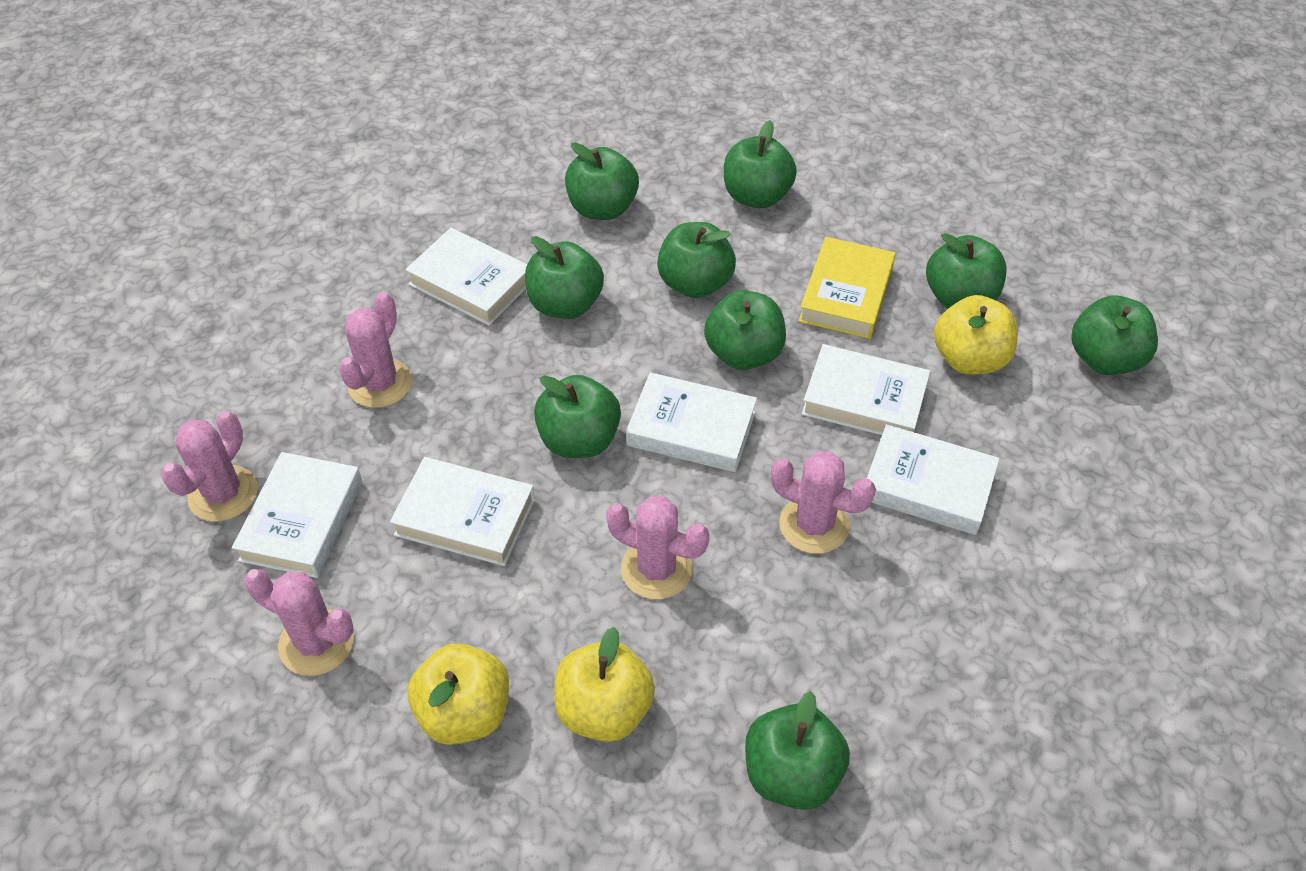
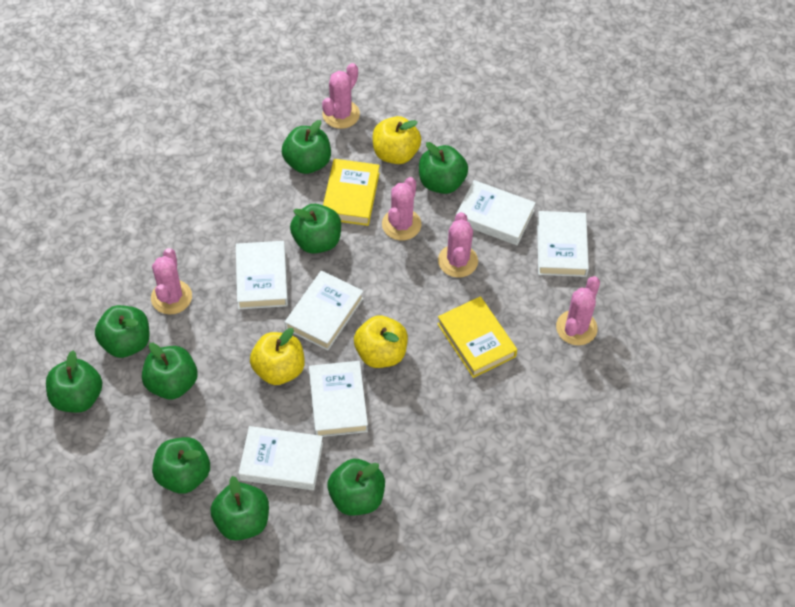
yellow book: [799,237,896,339] = 1 -> [323,159,380,226] [437,296,517,378] = 2

